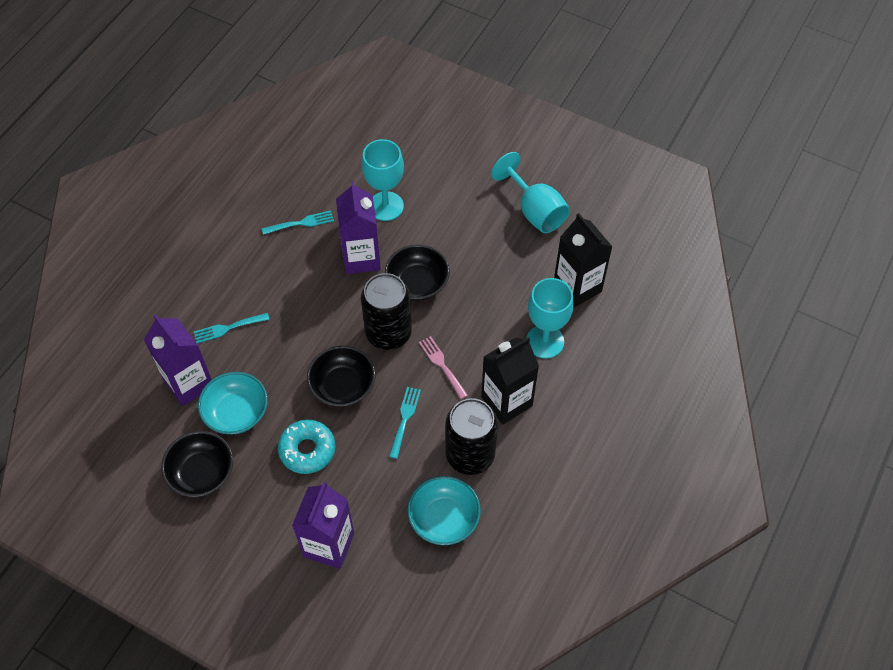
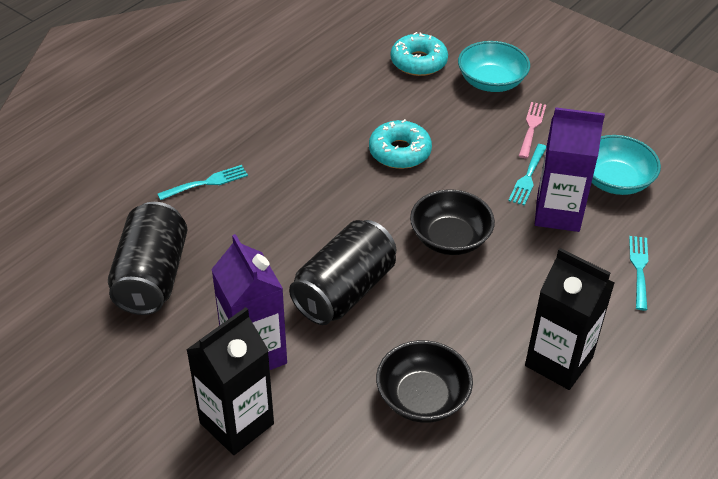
black bowl: [161,431,233,497] [307,346,375,407] [385,244,450,301] = 3 -> [376,340,473,423] [410,189,495,255] = 2
purple carton: [144,314,212,406] [292,482,354,569] [336,181,381,274] = 3 -> [211,234,287,370] [535,107,605,232] = 2
turquoise donut: [278,420,335,474] = 1 -> [369,119,432,169] [391,32,448,76] = 2
turquoise goblet: [362,139,404,221] [491,152,570,233] [527,278,574,359] = 3 -> none = 0

